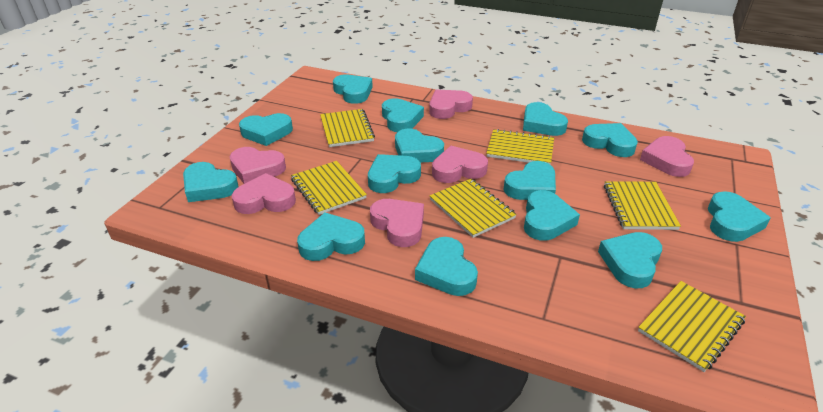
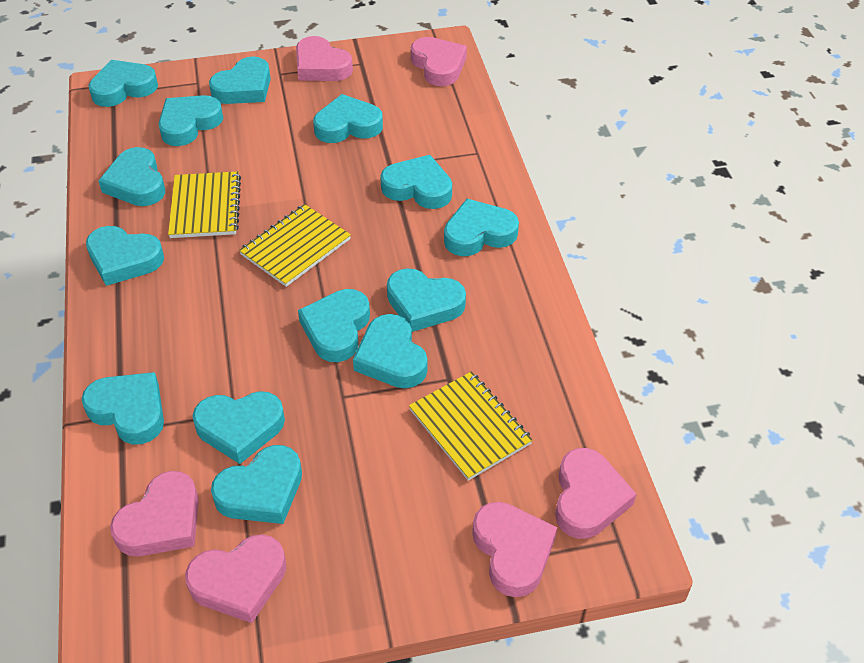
yellow notebook: [291,161,367,215] [320,109,375,147] [429,179,517,238] [486,129,554,164] [604,181,681,230] [638,281,746,372] = 6 -> [168,171,241,238] [239,204,351,287] [409,371,533,481] = 3

